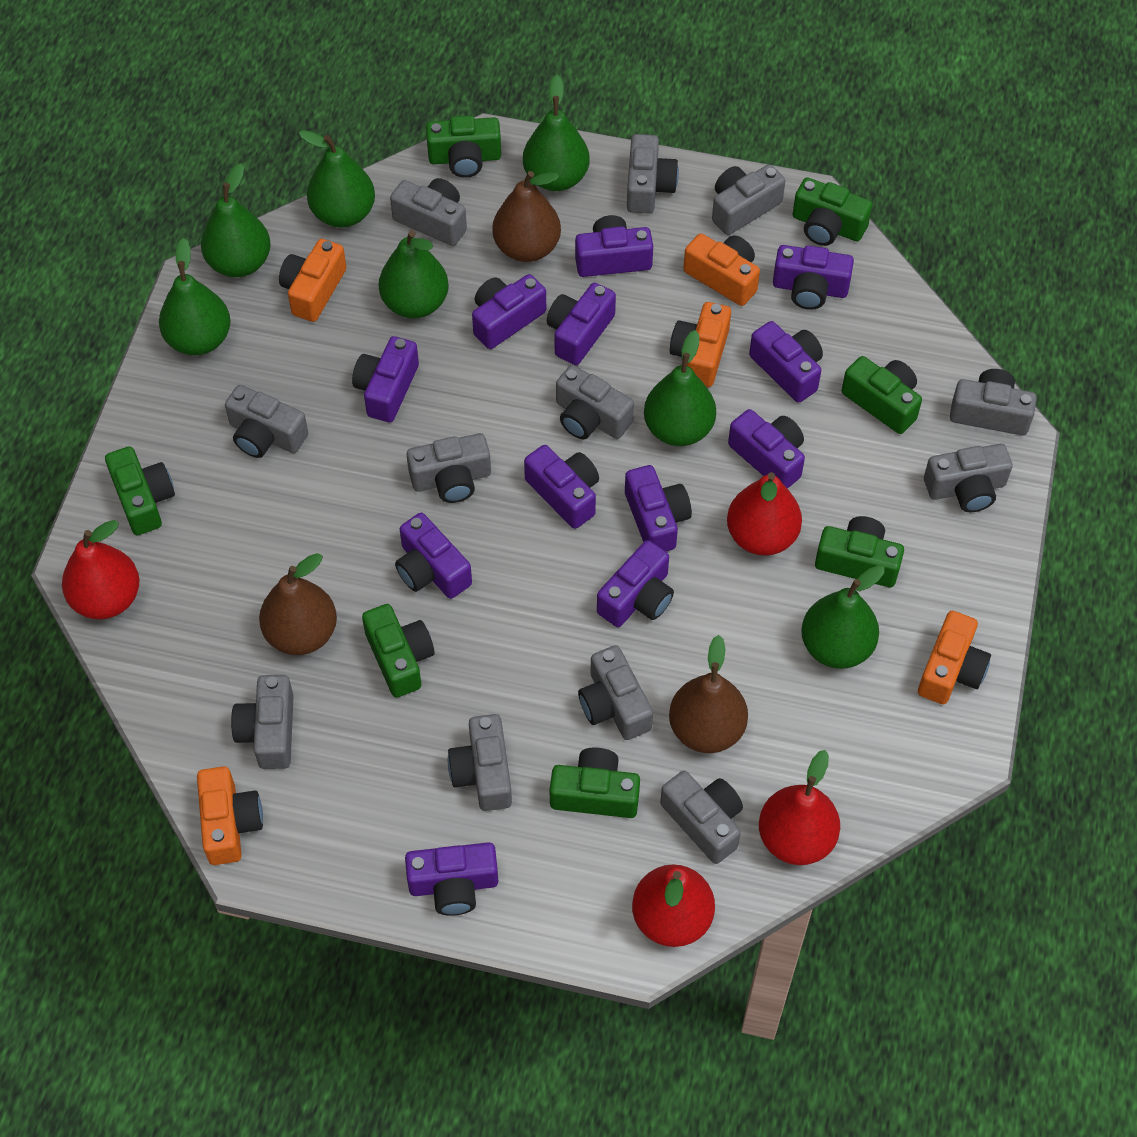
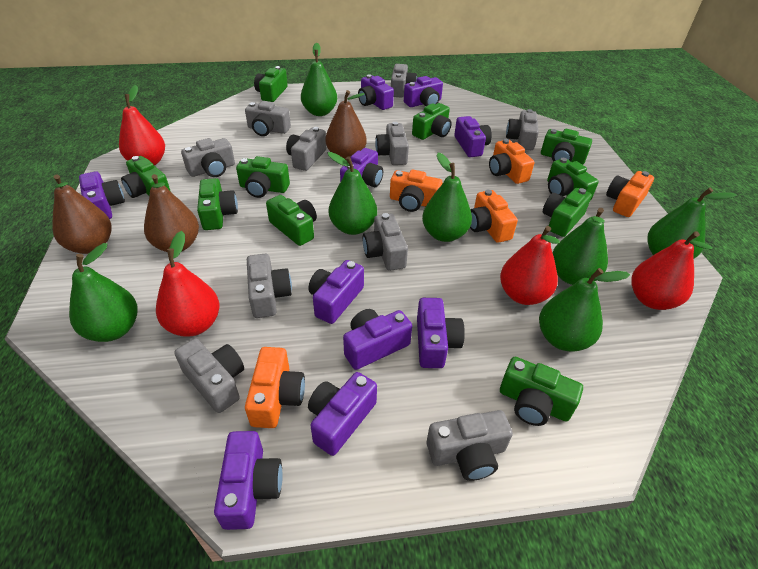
green camera: [105,446,175,535] [362,604,435,698] [426,115,501,178] [550,747,640,818] [792,178,872,246] [815,516,904,587] [842,356,922,434] = 7 -> [121,156,171,198] [197,178,238,230] [236,156,290,198] [254,66,288,102] [266,195,317,246] [412,103,452,140] [500,357,583,426] [541,129,592,165] [543,188,592,237] [547,158,599,201] = 10
grey camera: [225,385,308,458] [231,675,294,769] [390,178,467,246] [406,433,491,503] [448,714,512,811] [556,365,634,439] [578,645,653,740] [627,134,679,214] [660,771,743,864] [712,164,785,235] [924,444,1013,512] [950,369,1037,435] = 12 -> [174,338,244,413] [181,138,235,177] [245,101,291,136] [247,254,292,318] [286,127,326,171] [363,213,408,271] [375,122,409,165] [391,64,417,98] [427,410,513,481] [506,109,539,150] = 10
purple camera: [352,336,419,422] [395,513,472,599] [405,842,498,916] [472,274,546,349] [524,445,599,529] [547,283,616,365] [575,215,653,277] [597,540,674,627] [625,465,692,551] [728,409,805,489] [749,321,823,403] [773,245,854,310] = 12 -> [79,171,125,219] [214,431,283,530] [308,372,377,456] [309,260,364,324] [340,148,383,187] [343,309,412,370] [358,74,394,110] [404,76,443,107] [417,298,465,368] [454,116,492,157] = 10

